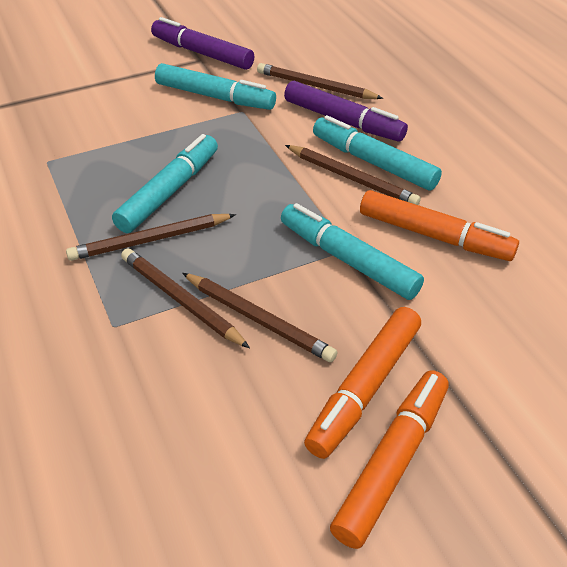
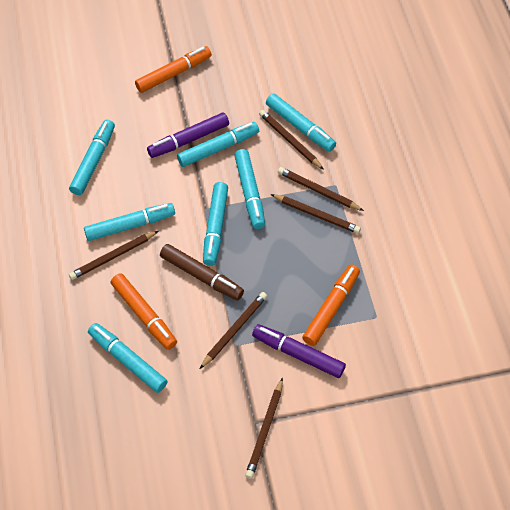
brown marker: none = 0 -> [160,244,244,300] = 1
brown pencil: [66,214,236,261] [121,248,250,348] [182,273,338,362] [257,63,383,99] [285,145,421,205] = 5 -> [69,231,158,280] [200,292,267,369] [245,378,283,479] [259,110,324,170] [271,194,361,234] [278,167,364,211] = 6
turquoise marker: [112,134,218,233] [155,63,276,110] [281,203,424,300] [313,115,442,190] = 4 -> [69,120,115,195] [84,203,175,241] [88,323,167,393] [177,122,259,167] [203,182,228,266] [234,149,265,229] [266,93,336,152] = 7

